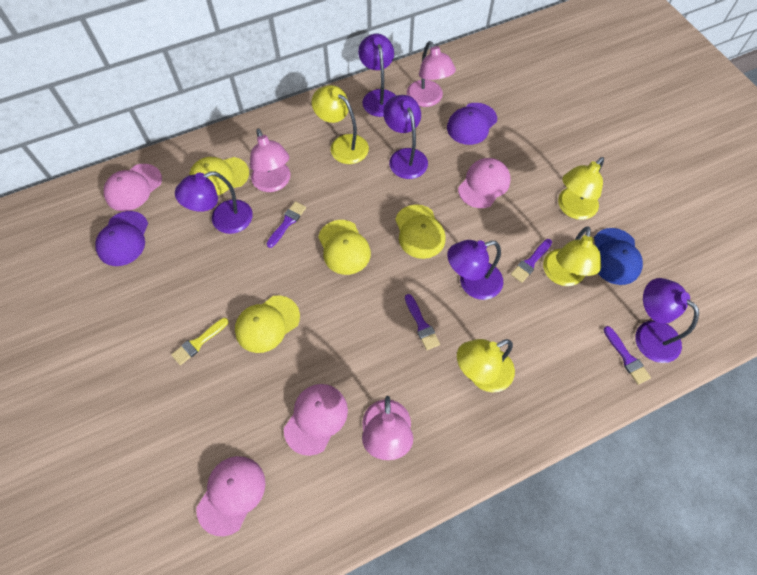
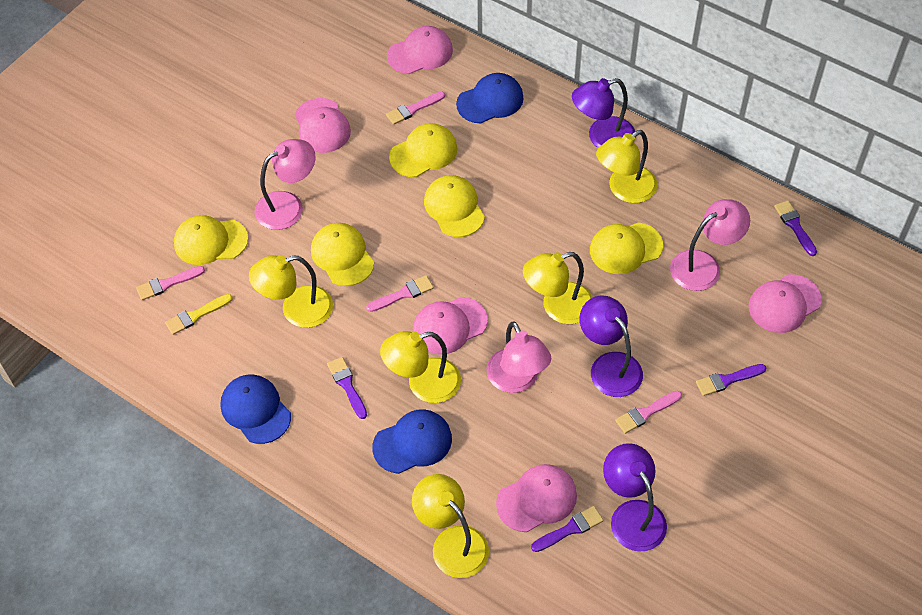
blue cap: [594,228,643,285] = 1 -> [220,374,291,444] [372,409,452,474] [456,73,524,124] = 3
pink brush: none = 0 -> [136,266,205,300] [366,275,434,312] [386,91,445,125] [615,391,682,434] = 4
pink cap: [104,164,162,211] [196,456,266,536] [284,384,348,456] [458,158,511,208] = 4 -> [295,98,351,153] [387,26,453,74] [413,297,488,355] [496,464,577,532] [749,274,822,333] = 5
purple cap: [95,211,148,266] [447,103,497,145] = 2 -> none = 0
purple lamp: [175,171,253,234] [358,34,396,117] [383,95,428,179] [447,240,503,300] [636,278,699,363] = 5 -> [572,78,635,148] [580,296,643,397] [603,443,667,551] = 3
yellow cap: [189,157,249,195] [235,295,300,353] [318,220,371,275] [395,204,446,259] = 4 -> [174,215,248,265] [311,223,374,286] [389,123,457,177] [424,175,485,237] [590,222,663,274] = 5
yellow lamp: [312,85,369,164] [457,339,515,393] [543,226,601,286] [558,157,604,220] = 4 -> [249,255,333,328] [380,331,461,403] [412,474,489,578] [523,252,593,324] [596,130,657,203] = 5

